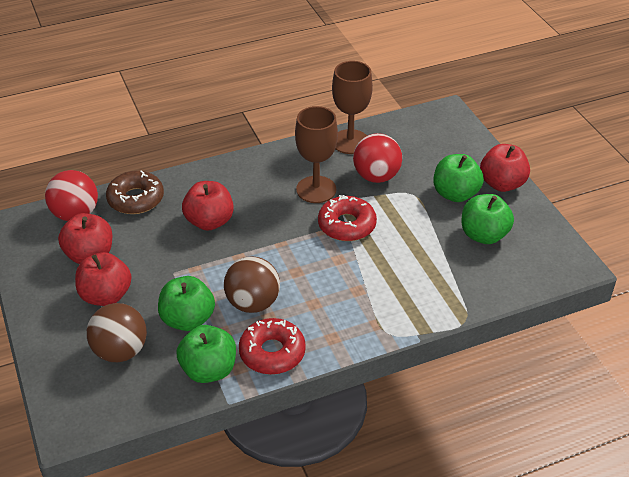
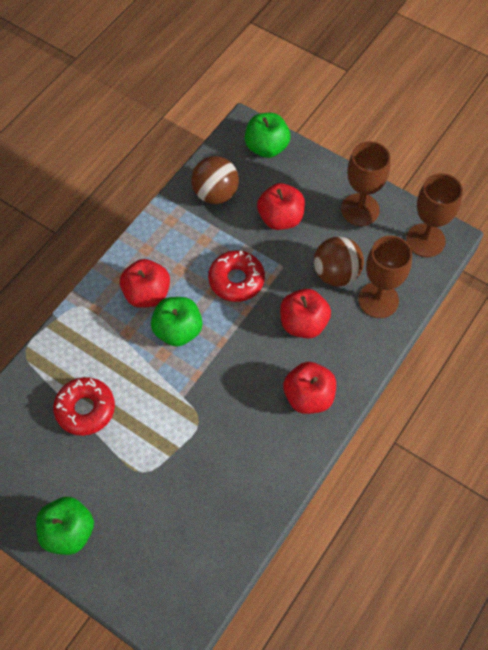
brown donut: [106,170,164,214] = 1 -> none = 0
brown goblet: [295,106,338,203] [332,61,373,154] = 2 -> [341,141,390,226] [358,236,412,318] [406,173,463,257] = 3
green apple: [158,276,215,331] [177,325,236,383] [434,154,484,202] [461,194,514,244] = 4 -> [36,497,94,555] [151,297,202,347] [245,113,291,158] = 3
red ball: [45,170,98,221] [353,133,402,183] = 2 -> none = 0

